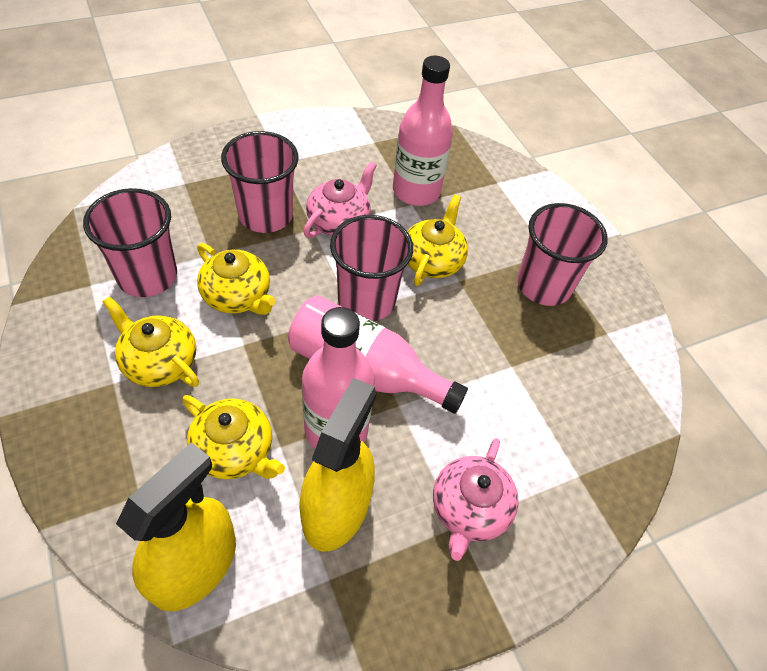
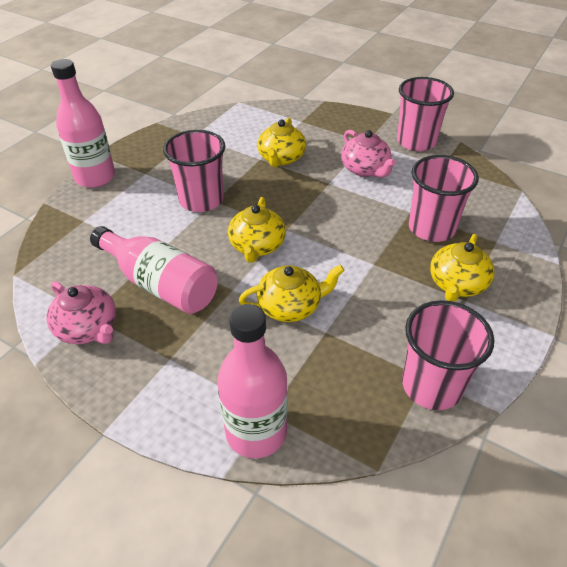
yellow spray bottle: [116,442,236,612] [299,378,376,552] = 2 -> none = 0

